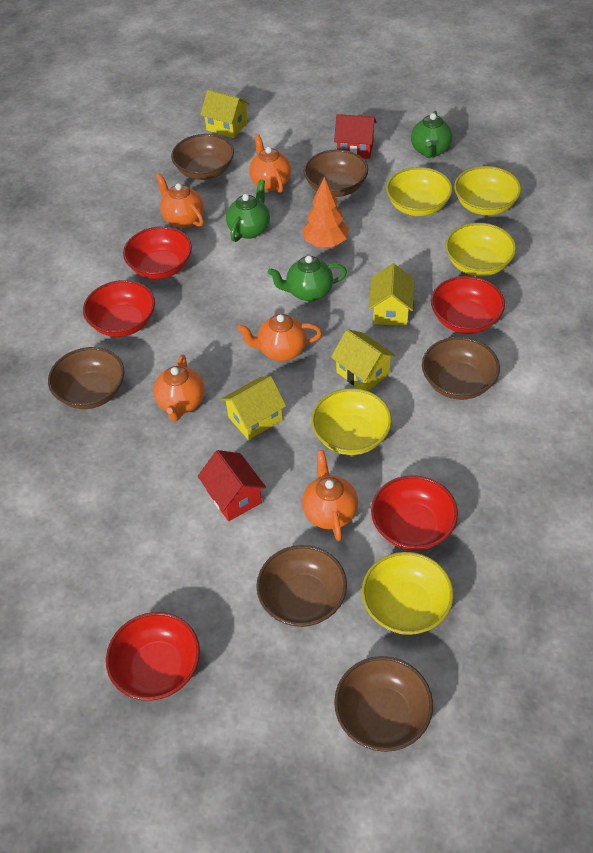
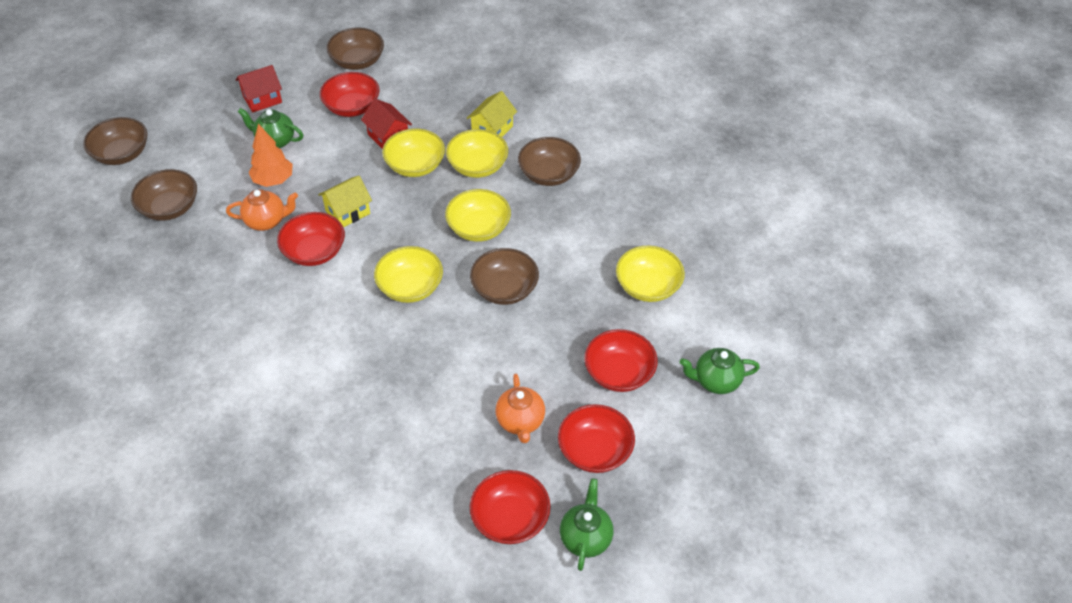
brown bowl: [48,347,124,409] [171,134,234,180] [256,545,347,627] [304,149,368,197] [334,656,433,752] [422,337,500,400] = 6 -> [83,117,147,165] [131,169,197,221] [326,27,384,70] [470,248,539,305] [518,137,581,186] = 5
orange teapot: [153,354,204,421] [156,173,204,228] [237,314,322,361] [249,134,291,193] [302,450,358,541] = 5 -> [226,189,298,231] [496,374,545,443] = 2
yellow house: [200,89,250,138] [221,376,286,440] [331,329,396,391] [369,263,414,326] = 4 -> [318,176,372,227] [467,91,517,137] = 2

